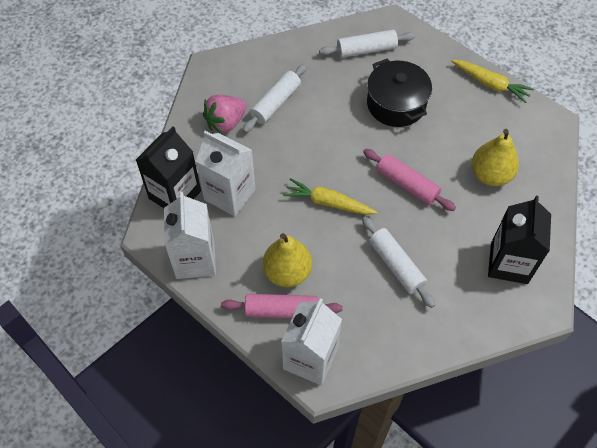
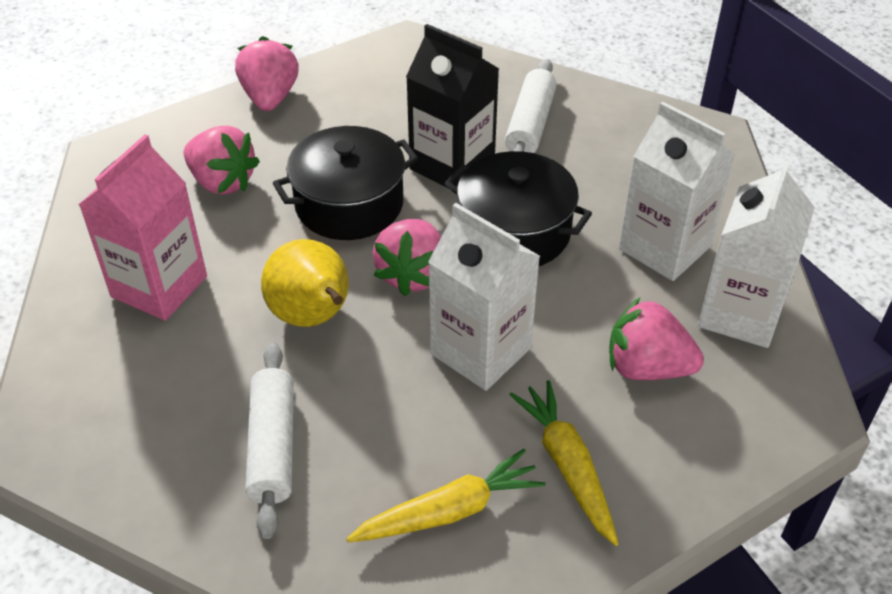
black carton: [136,126,201,208] [488,196,551,284] = 2 -> [406,24,499,189] = 1
black pot: [367,58,432,127] = 1 -> [273,126,419,240] [444,151,592,266] = 2
pink carton: none = 0 -> [79,134,207,321] = 1
pink rolling pin: [221,294,342,318] [363,149,456,211] = 2 -> none = 0
pink strawberry: [203,95,247,135] = 1 -> [184,125,260,195] [235,36,299,111] [373,219,441,296] [609,298,704,380] = 4
white rolling pin: [243,63,307,133] [319,29,415,58] [362,216,435,308] = 3 -> [245,343,294,539] [505,59,557,153] = 2
yellow pear: [263,233,312,287] [472,129,519,186] = 2 -> [261,239,349,327] = 1

